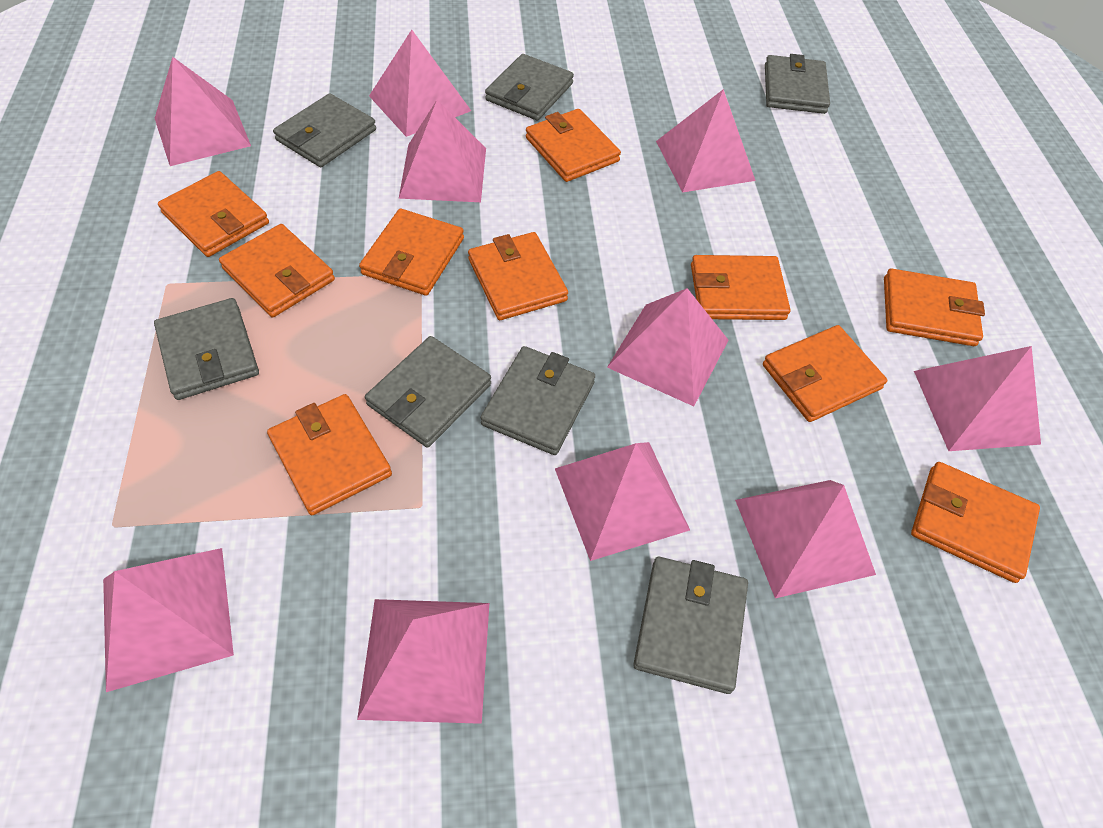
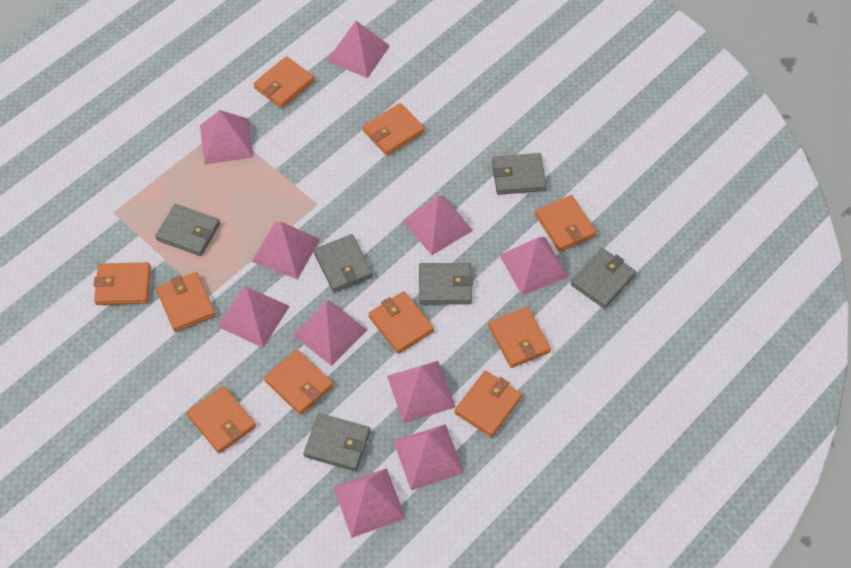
grey wallet: [154,298,259,400] [273,93,376,167] [365,336,491,447] [481,346,595,455] [485,54,574,121] [633,557,748,694] [765,54,830,114] = 7 -> [155,204,220,256] [303,413,371,471] [313,234,373,292] [419,263,473,304] [492,153,547,195] [571,248,636,309] = 6

